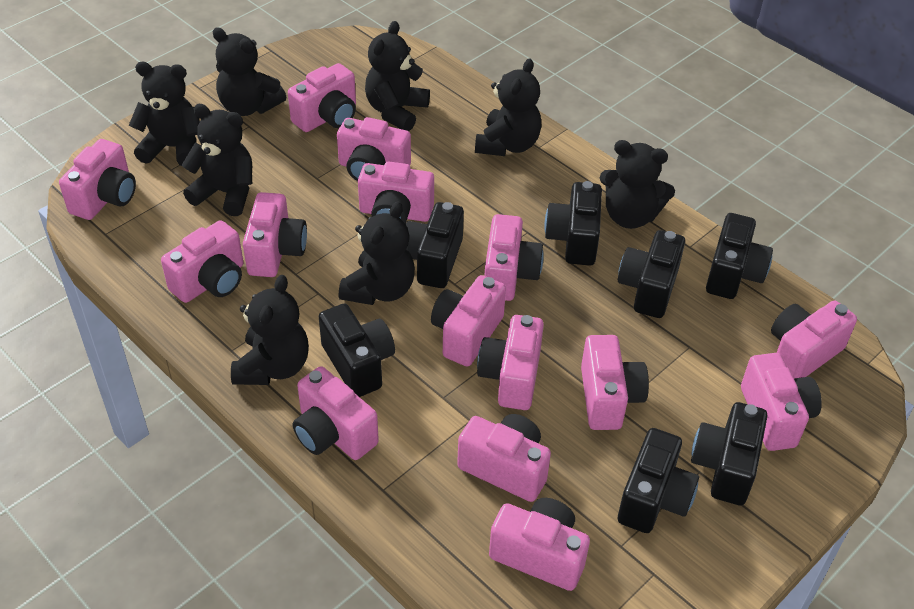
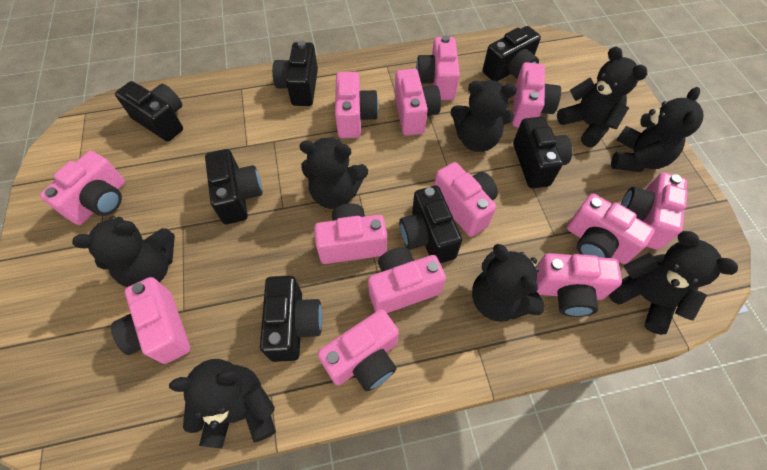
pink camera: [59,139,136,220] [161,220,243,303] [243,192,307,277] [288,63,356,132] [293,366,379,460] [337,117,411,181] [358,161,434,224] [431,275,506,367] [457,414,551,502] [477,315,544,410] [485,214,544,301] [489,498,590,591] [581,335,649,430] [741,353,822,451] [771,301,857,378] = 15 -> [40,151,125,225] [111,277,190,364] [314,203,387,264] [318,309,399,392] [335,72,379,138] [368,247,446,313] [395,69,441,136] [416,35,460,100] [434,162,498,237] [512,62,561,127] [536,253,622,317] [567,194,655,264] [621,172,688,250] = 13

